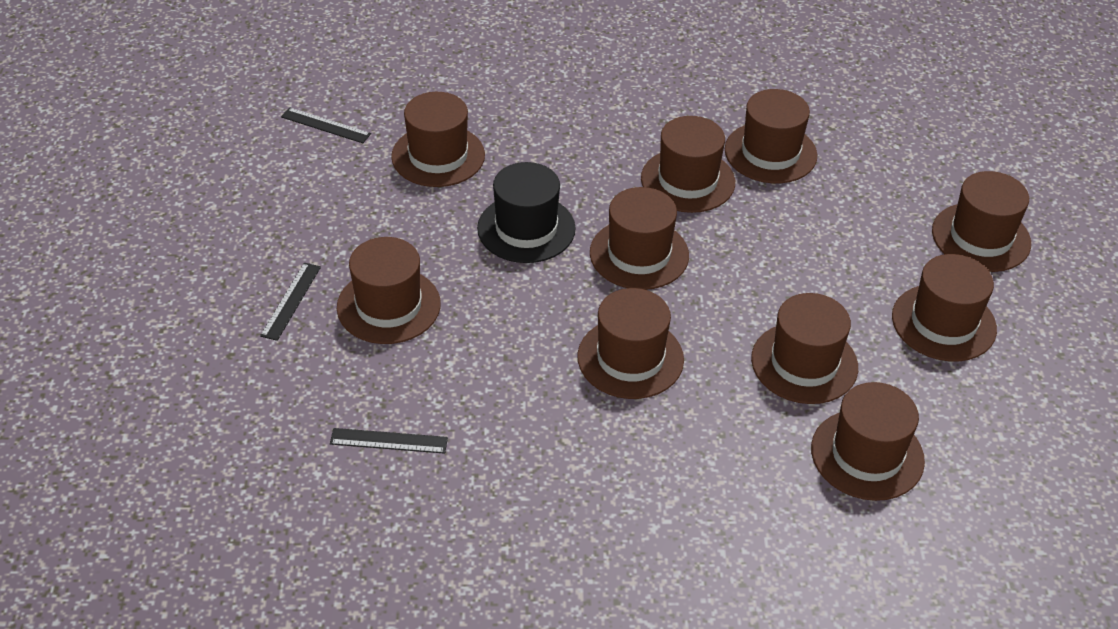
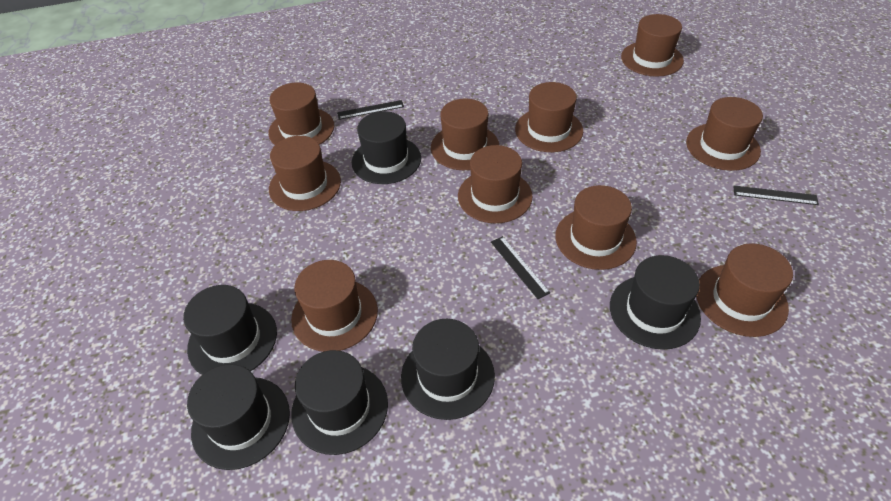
black hat: [477,162,576,263] = 1 -> [183,285,277,375] [187,364,290,470] [291,350,388,455] [352,111,421,184] [401,319,495,420] [610,255,701,350] = 6

